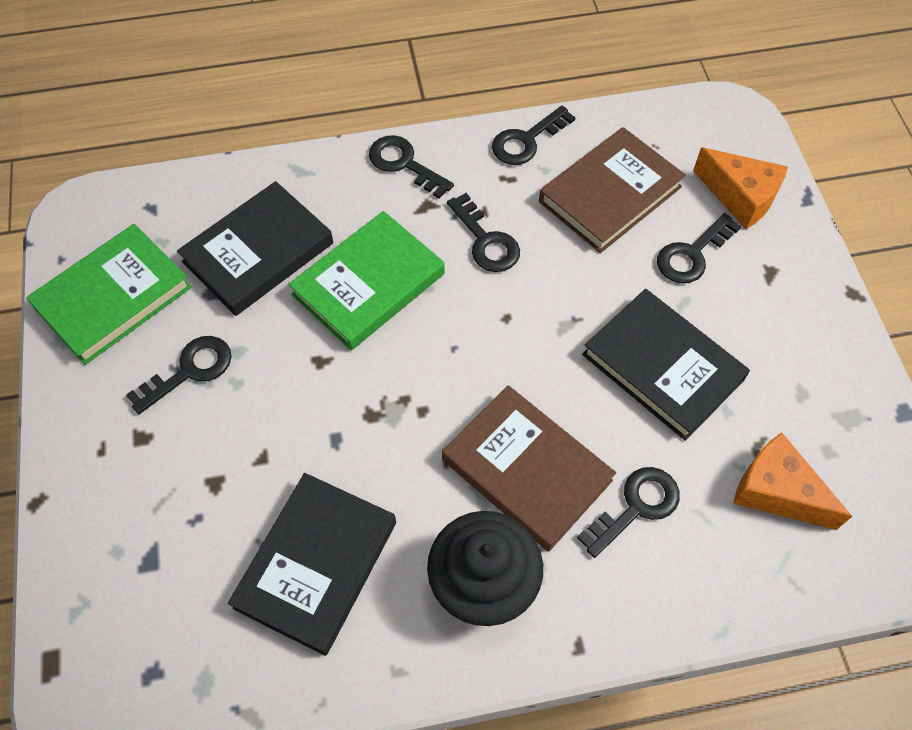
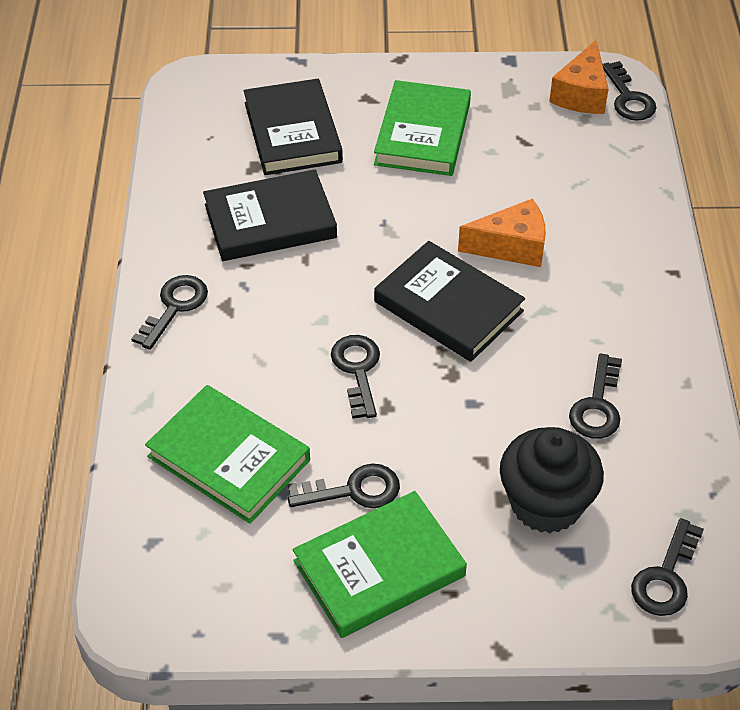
brown book: [442,385,616,552] [539,127,686,253] = 2 -> none = 0
green book: [26,224,192,365] [288,211,445,350] = 2 -> [145,385,310,524] [293,491,467,638] [374,80,471,176] = 3

